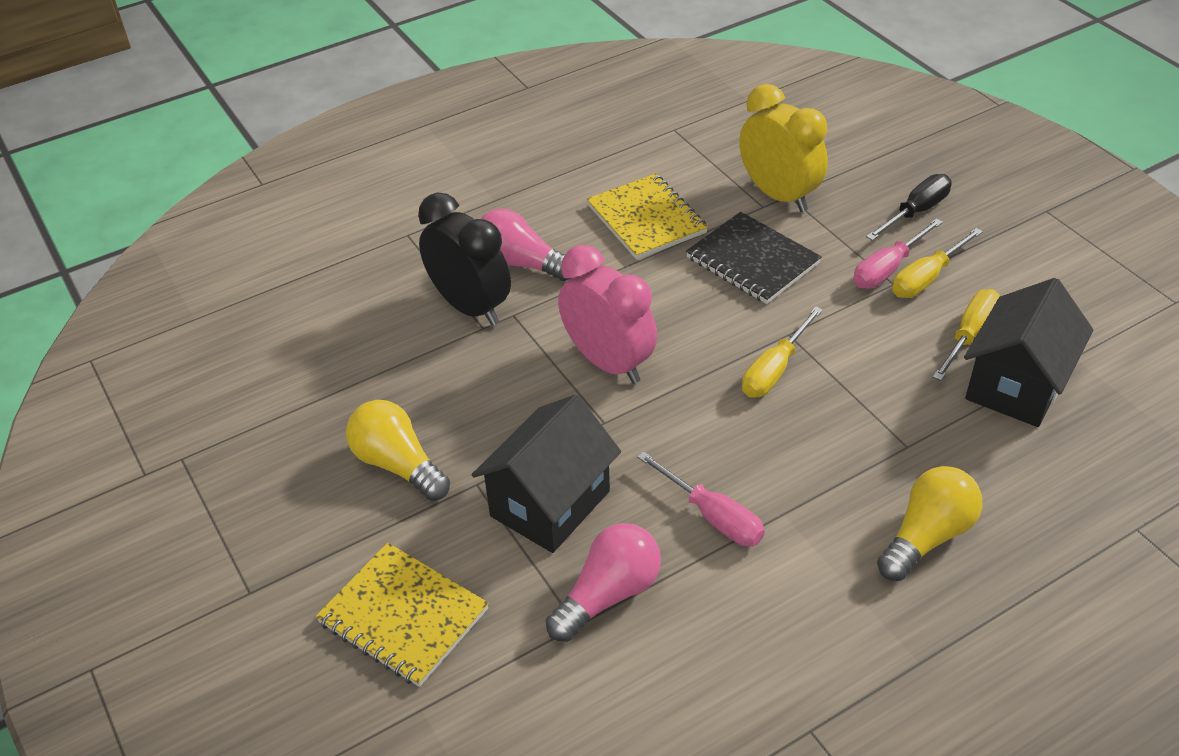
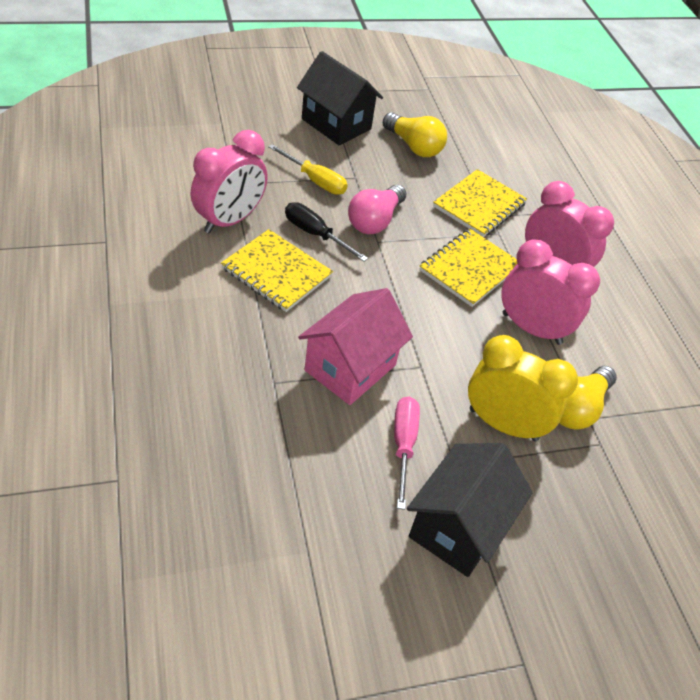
black clock: [418,192,511,326] = 1 -> none = 0
black notebook: [686,212,822,304] = 1 -> none = 0
pink clock: [558,245,657,384] = 1 -> [191,130,268,233] [501,239,600,345] [525,181,614,267] = 3
pink house: none = 0 -> [298,288,413,405] = 1
pink light bulb: [481,208,570,281] [546,523,661,642] = 2 -> [348,184,407,234] = 1
pink screwdriver: [637,451,765,546] [853,218,943,289] = 2 -> [394,396,420,510] = 1
yellow notebook: [316,543,489,687] [587,173,708,260] = 2 -> [221,229,333,312] [419,229,517,307] [433,169,527,237] = 3
yellow screwdriver: [742,306,823,397] [892,228,983,298] [933,289,1000,381] = 3 -> [268,144,348,195] = 1

